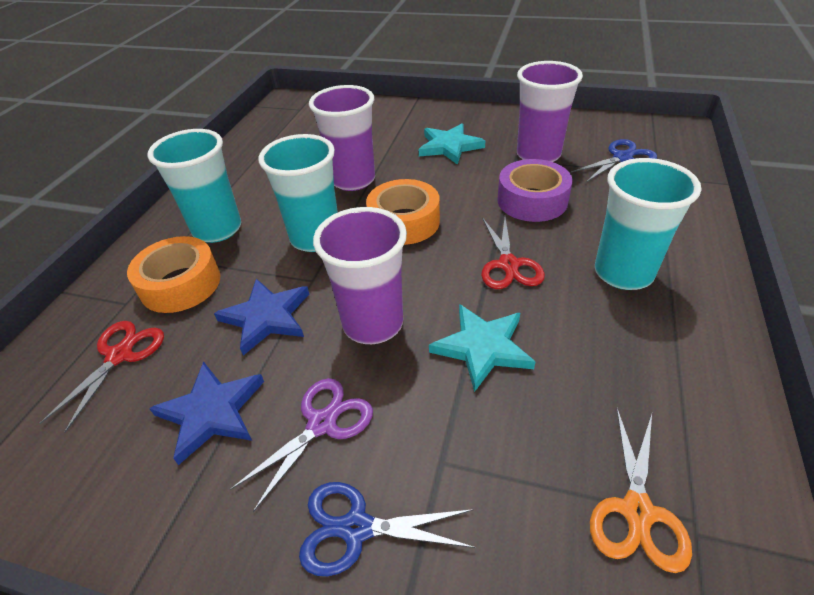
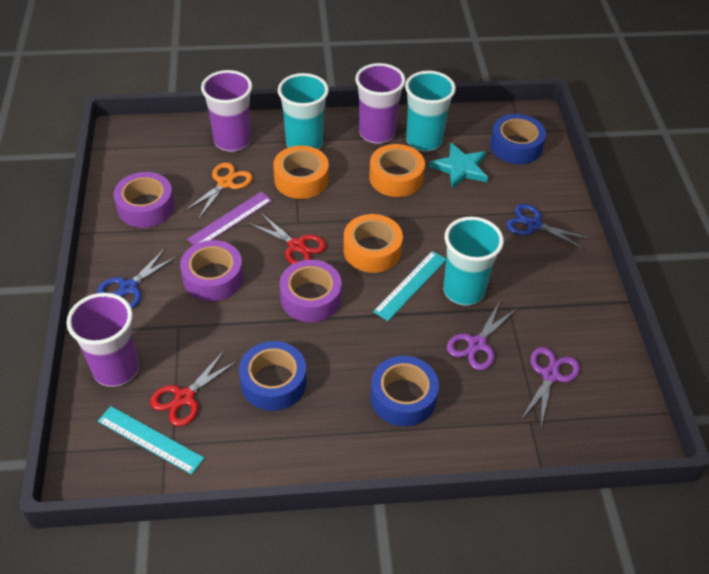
blue star: [149,361,264,465] [214,278,309,356] = 2 -> none = 0
blue tape: none = 0 -> [239,341,307,411] [370,356,439,426] [490,114,546,164] = 3
orange tape: [127,236,220,313] [366,179,440,245] = 2 -> [273,146,329,199] [343,214,403,273] [369,144,425,197] = 3
purple ruler: none = 0 -> [187,192,272,245] = 1
purple scissors: [230,378,373,512] = 1 -> [447,301,516,370] [522,347,580,426] = 2
purple tape: [498,159,573,222] = 1 -> [114,172,175,228] [180,240,244,301] [280,260,342,322] = 3
turquoise ruler: none = 0 -> [98,406,204,475] [373,251,446,321] = 2
turquoise star: [419,123,485,165] [429,304,535,392] = 2 -> [429,143,488,189] = 1

